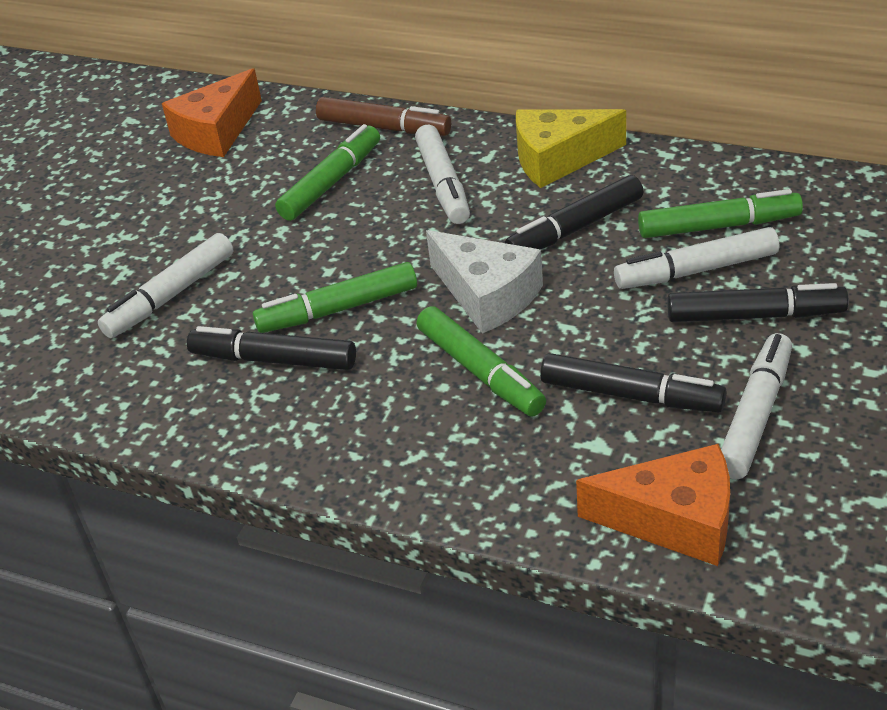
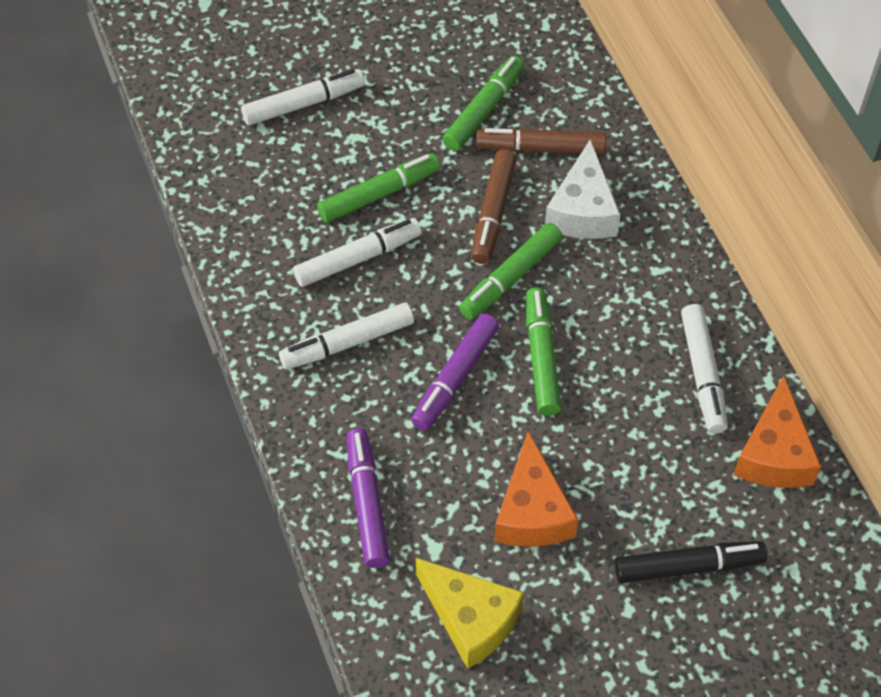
black marker: [187,326,356,370] [505,175,644,250] [540,353,726,413] [667,283,849,322] = 4 -> [615,541,767,583] = 1
brown marker: [316,97,451,136] = 1 -> [471,149,516,264] [476,128,606,154] = 2
purple marker: none = 0 -> [347,428,390,568] [411,313,499,430] = 2

